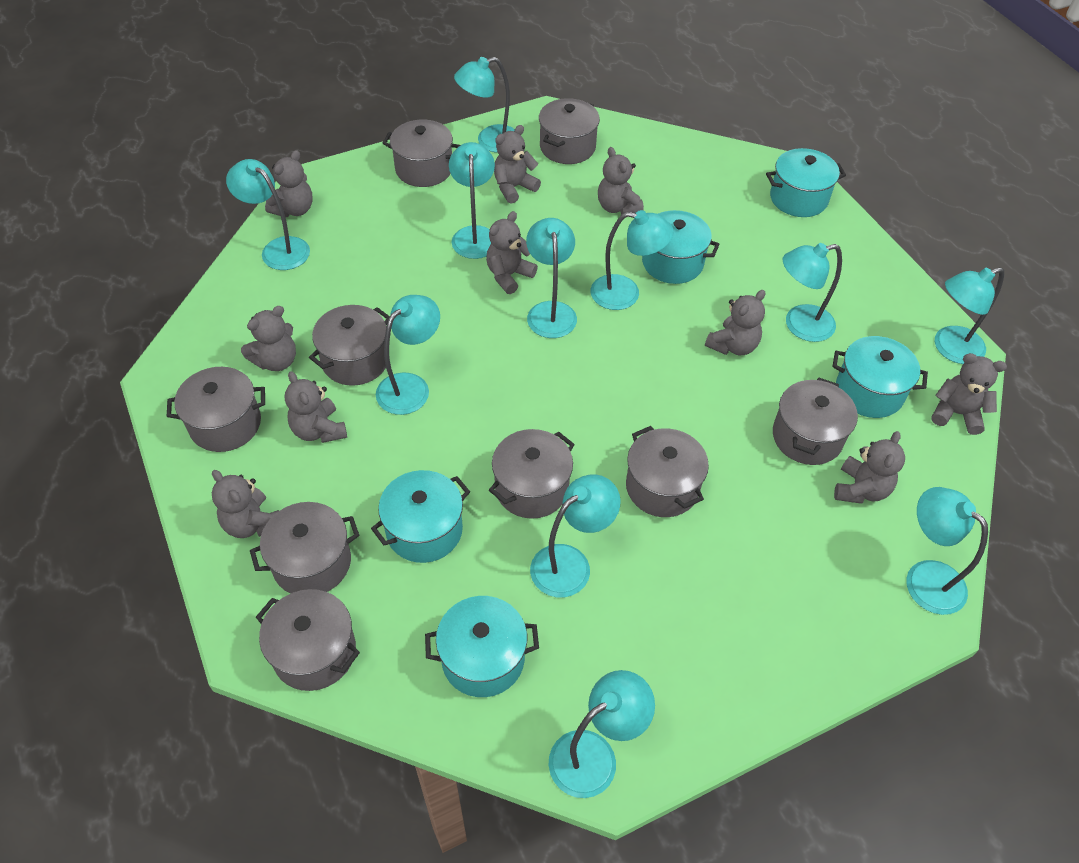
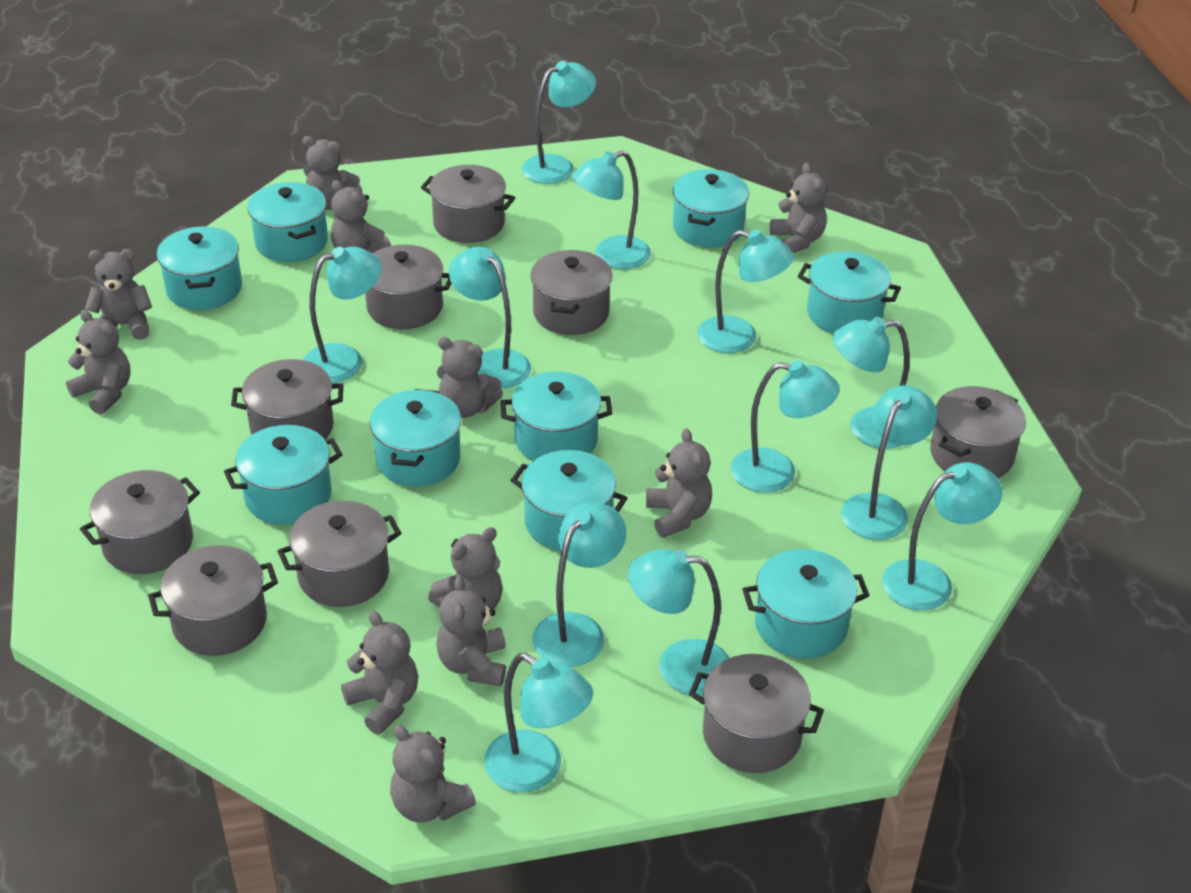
grey teddy bear: [212,470,279,538] [241,306,296,371] [265,150,313,217] [285,371,347,443] [486,211,538,294] [494,125,541,203] [598,147,644,215] [705,290,765,355] [834,431,905,504] [931,353,1007,435] = 10 -> [66,310,130,415] [85,249,152,340] [302,136,363,210] [331,180,391,253] [341,611,418,735] [390,725,476,823] [428,527,503,609] [436,575,506,686] [437,337,503,418] [646,428,712,538] [770,163,827,253] = 11
turquoise lamp: [226,159,310,270] [376,295,440,415] [449,142,495,259] [454,57,515,153] [526,218,577,338] [530,474,621,597] [549,670,655,798] [591,210,674,310] [783,243,842,342] [906,487,988,615] [935,267,1004,364] = 11 -> [303,247,382,383] [449,247,531,388] [484,653,593,792] [522,61,596,184] [532,502,626,667] [572,150,651,269] [628,549,729,695] [697,230,794,353] [731,361,839,493] [833,317,910,449] [841,385,937,540] [882,462,1002,610] = 12
turquoise pot: [371,470,470,563] [425,596,539,697] [642,210,720,284] [766,148,846,217] [832,336,928,418] = 5 -> [157,226,242,310] [224,425,343,525] [247,182,328,262] [370,389,461,487] [501,371,612,461] [511,450,627,551] [673,169,749,247] [742,549,870,659] [798,251,901,334] = 9

